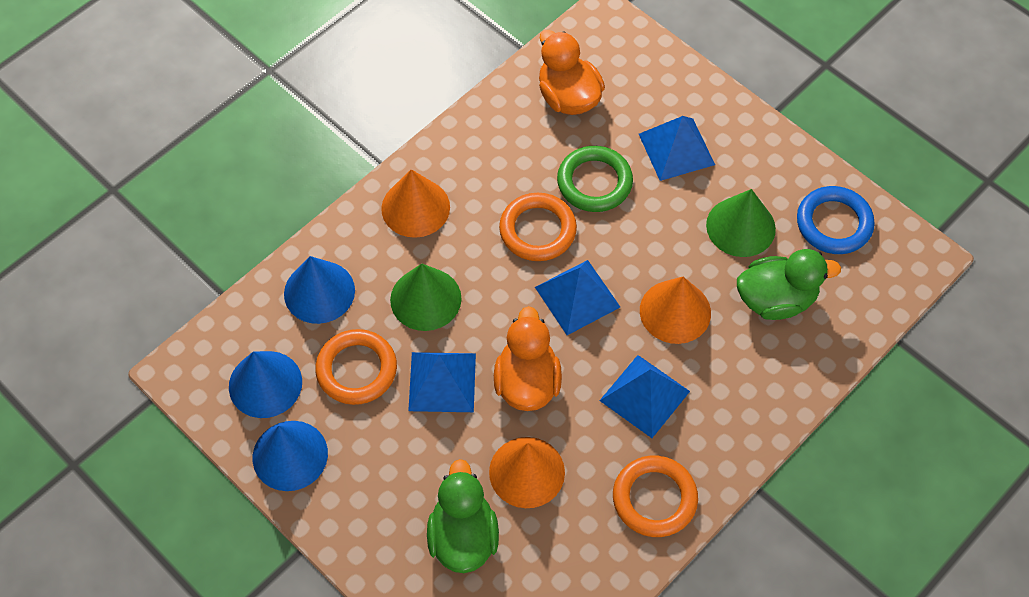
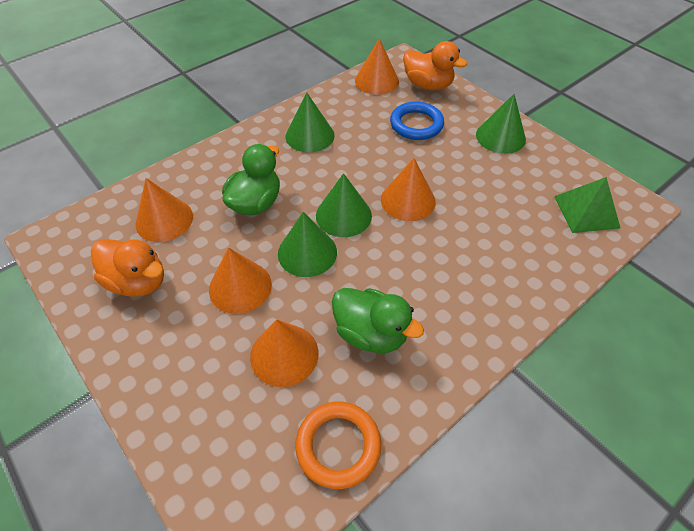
blue cone: [229,351,302,418] [253,421,328,491] [284,256,355,324] = 3 -> none = 0
blue pyramid: [408,352,476,412] [535,260,620,335] [600,355,690,438] [639,116,715,181] = 4 -> none = 0
green cone: [390,263,462,331] [706,189,776,257] = 2 -> [278,212,337,277] [286,93,335,153] [316,173,372,237] [476,94,526,154] = 4
green pyramid: none = 0 -> [554,177,620,233] = 1
green ring: [557,146,633,212] = 1 -> none = 0
orange cone: [381,169,450,238] [489,437,565,508] [640,277,711,344] = 3 -> [135,178,193,242] [209,247,272,314] [250,320,319,387] [355,38,399,95] [381,158,436,221] = 5
orange ring: [315,329,397,405] [499,193,577,261] [613,456,698,537] = 3 -> [295,402,381,489] = 1

